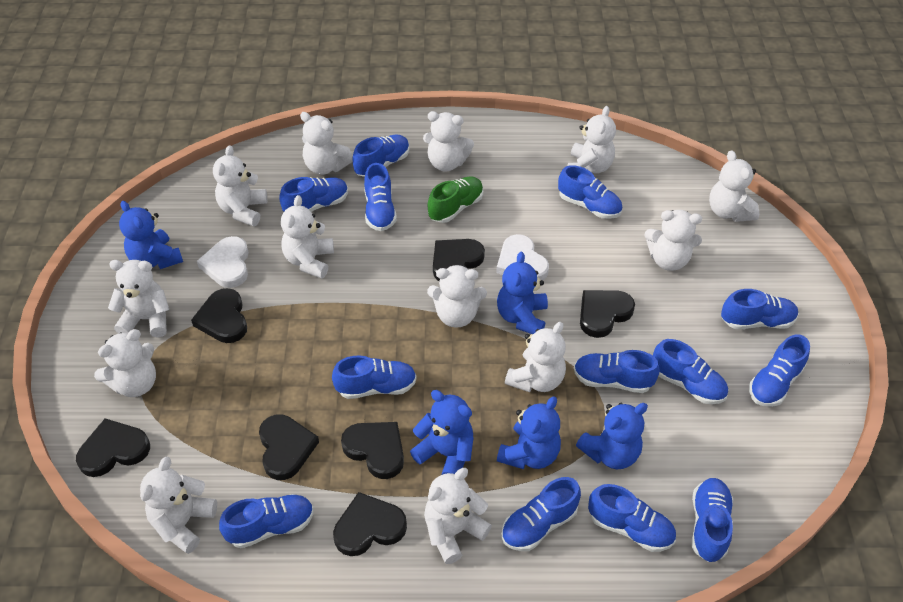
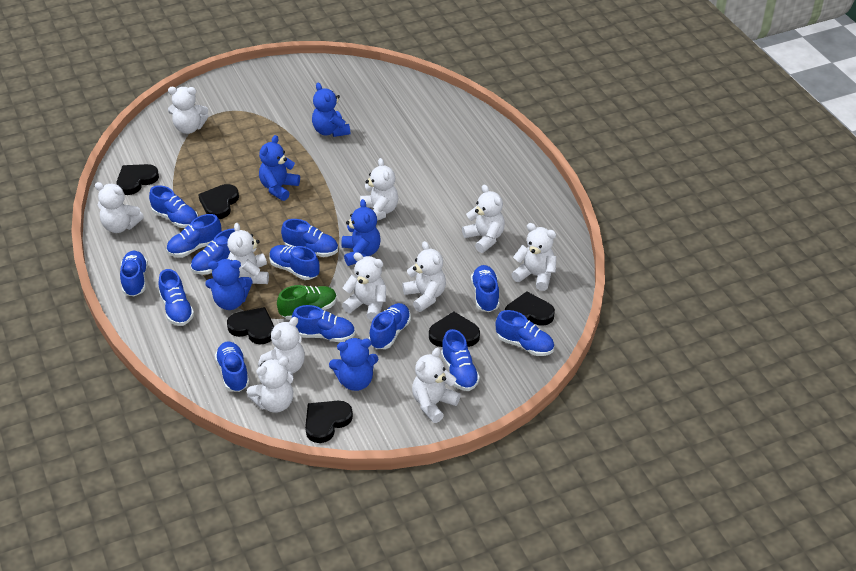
black heart: [76,419,150,477] [191,288,247,343] [259,414,319,480] [333,492,407,556] [341,422,404,479] [433,239,485,281] [580,290,635,338] = 7 -> [116,164,159,195] [198,184,239,219] [227,307,274,344] [305,401,353,443] [429,311,480,347] [505,291,555,326] = 6
white heart: [197,236,249,288] [496,234,549,280] = 2 -> none = 0
white teddy bear: [94,329,156,397] [108,260,169,337] [140,457,217,554] [213,145,267,226] [281,195,334,278] [300,112,353,175] [423,111,474,172] [424,468,492,564] [427,265,487,328] [505,322,566,392] [568,106,616,173] [645,210,702,271] [709,150,759,222] = 13 -> [95,182,144,233] [168,87,208,134] [227,223,269,284] [247,357,294,413] [258,317,305,373] [342,252,386,321] [360,158,398,221] [402,241,446,312] [412,348,460,423] [462,185,505,253] [511,223,556,291] = 11

